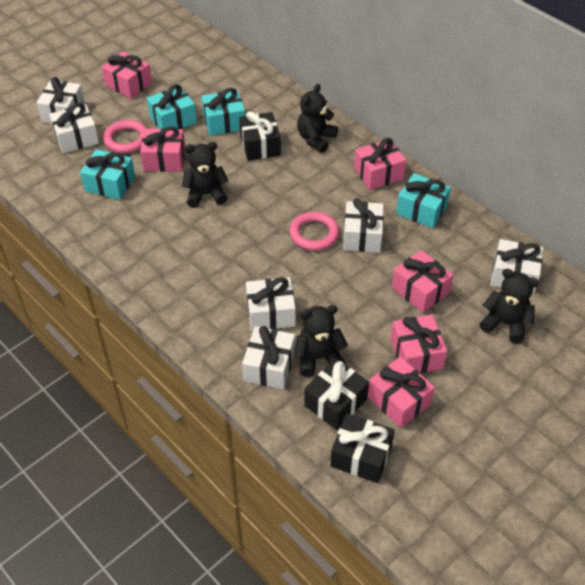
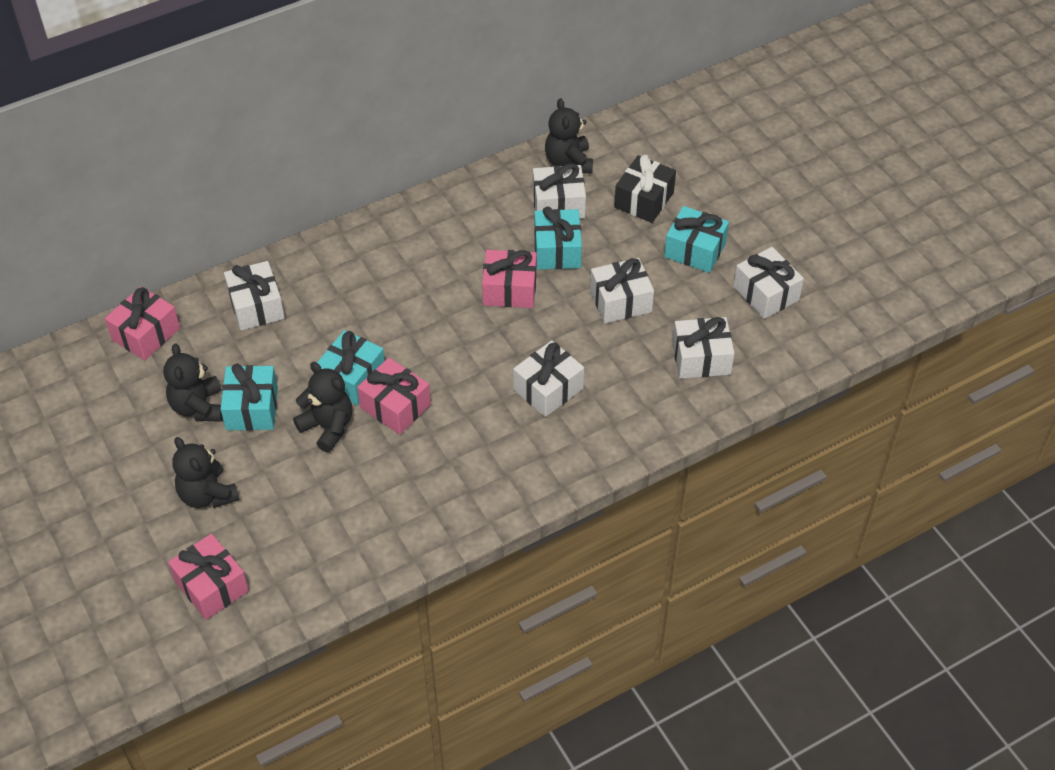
black gift: [239,111,281,161] [304,359,369,430] [330,413,395,483] = 3 -> [614,155,676,223] = 1
pink gift: [102,51,152,99] [140,126,185,172] [354,138,406,190] [368,357,435,428] [391,314,447,373] [392,250,453,313] = 6 -> [105,286,180,360] [168,534,249,620] [357,358,431,434] [482,250,537,308] = 4
pink ring: [103,120,147,153] [289,212,339,251] = 2 -> none = 0

